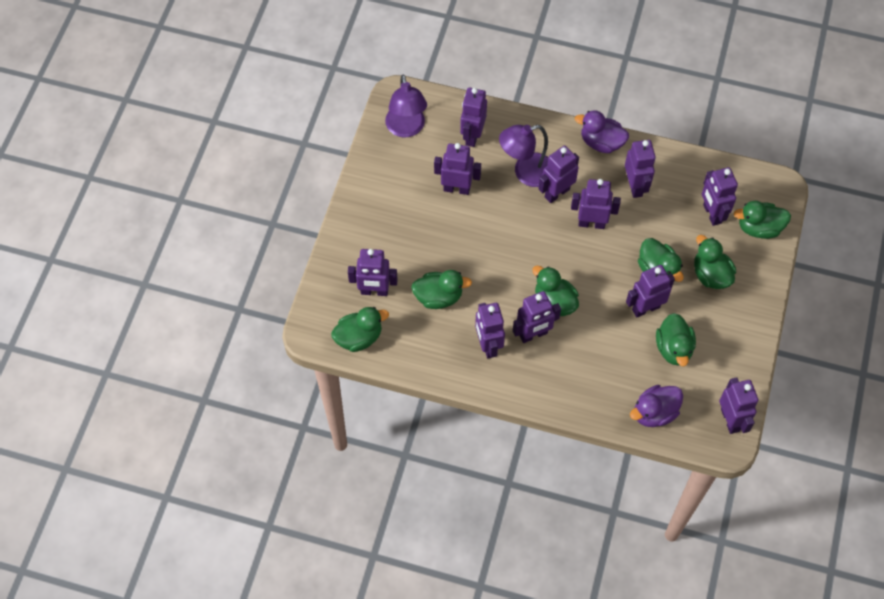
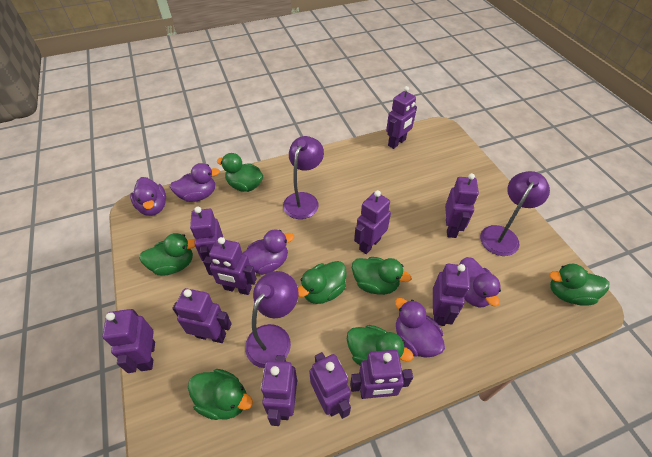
purple duck: [575,110,629,153] [630,385,683,427] = 2 -> [130,177,166,216] [170,163,220,202] [242,230,294,275] [395,298,445,358] [459,257,501,307] = 5
purple lamp: [385,75,427,137] [499,125,548,187] = 2 -> [245,271,299,368] [283,136,324,219] [480,171,550,256] = 3

